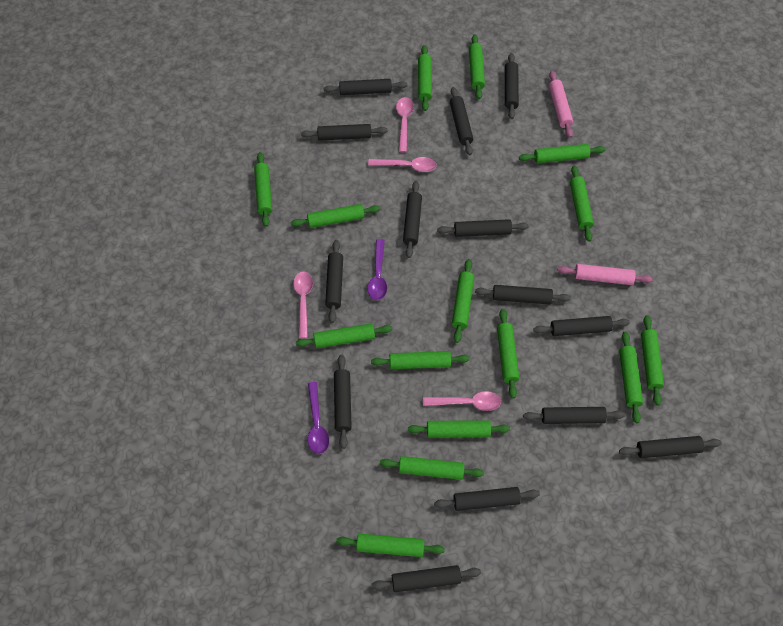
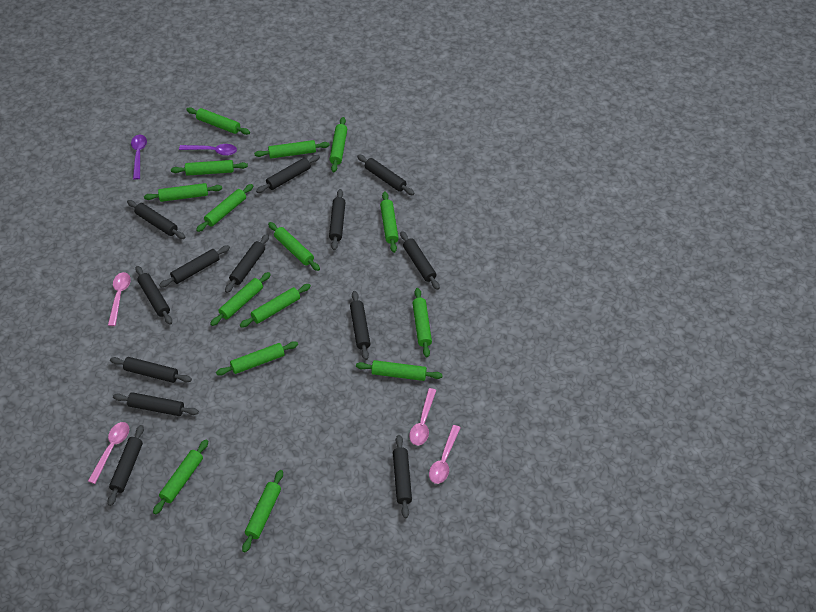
black rolling pin: [301,124,388,141] [323,79,407,95] [325,240,343,323] [334,354,352,449] [371,565,481,592] [403,181,422,258] [434,487,540,511] [437,219,529,237] [450,87,473,155] [475,285,571,304] [505,53,519,119] [523,407,625,424] [533,316,630,336] [619,436,722,458] = 14 -> [108,425,144,506] [110,357,192,383] [113,392,199,416] [127,200,185,239] [135,266,172,325] [159,245,230,288] [225,234,269,293] [256,155,320,193] [329,189,346,250] [350,291,370,360] [357,155,414,195] [393,435,412,518] [400,231,440,290] = 13
pink rolling pin: [549,71,573,138] [558,264,653,285] = 2 -> none = 0

